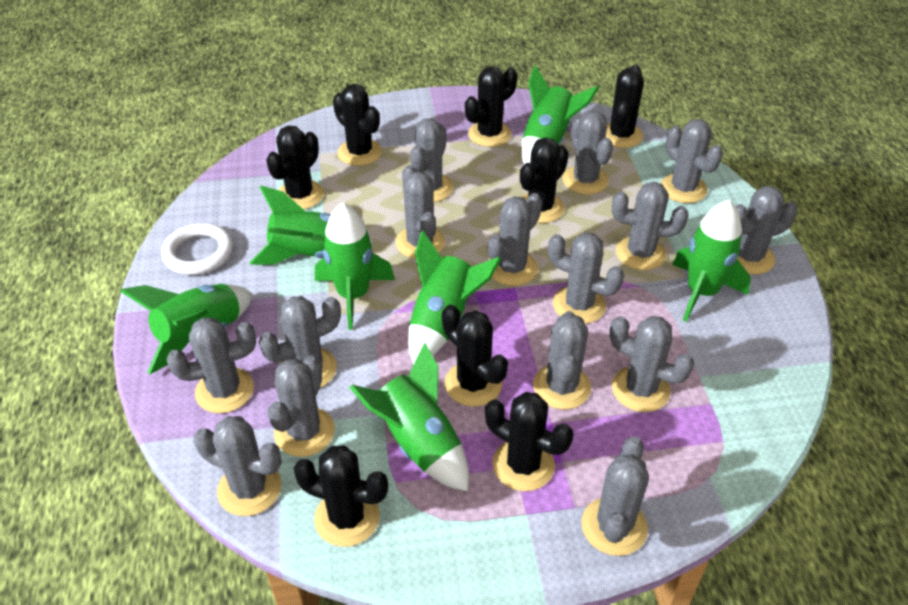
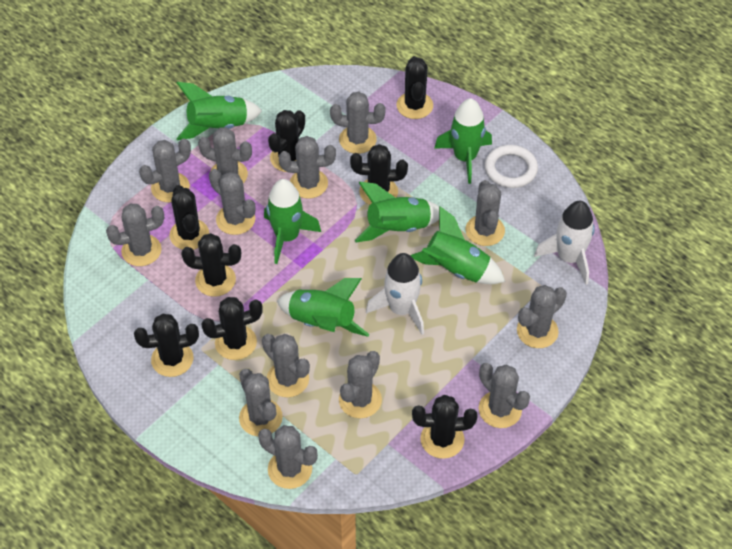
green rocket: [120,284,253,374] [250,185,373,265] [315,202,395,330] [349,342,469,491] [408,231,501,365] [521,65,599,164] [672,200,751,322] = 7 -> [176,82,262,140] [264,179,321,264] [277,278,369,337] [355,182,439,242] [410,206,505,284] [435,98,492,184] = 6
grey cactus: [167,317,256,413] [194,416,282,516] [259,296,341,388] [268,355,335,457] [396,165,445,259] [410,119,453,202] [488,193,542,286] [533,311,591,409] [548,233,624,324] [563,111,613,194] [581,436,649,556] [609,316,695,412] [612,182,688,270] [660,119,723,203] [736,186,798,275] = 15 -> [106,204,164,266] [139,139,191,202] [198,127,252,183] [209,169,256,235] [239,369,283,436] [258,425,318,489] [262,334,310,397] [279,136,336,199] [330,92,386,154] [339,351,382,418] [466,180,505,246] [479,363,530,428] [517,285,567,348] = 13
white rocket: none = 0 -> [366,253,424,335] [534,201,595,285] = 2

